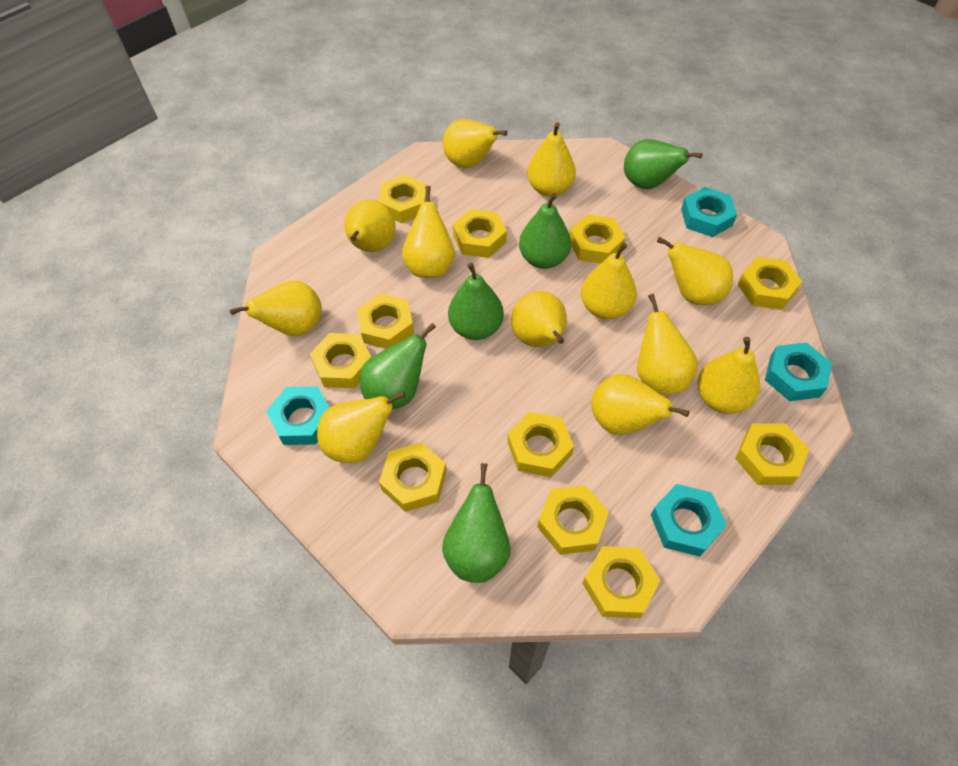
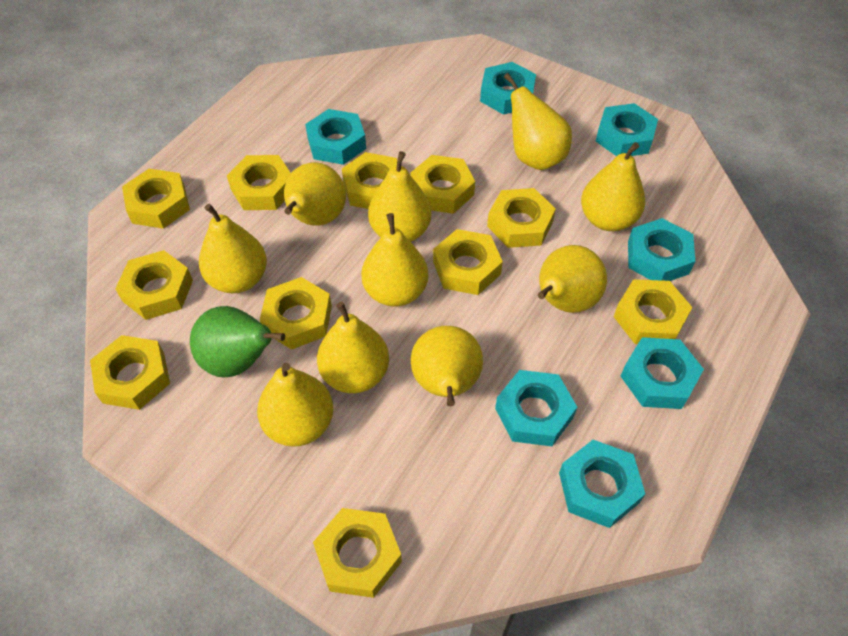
green pear: [360,323,436,409] [442,463,511,583] [448,263,504,340] [519,193,571,269] [624,139,702,189] = 5 -> [190,306,285,378] = 1
turquoise nut: [266,386,330,445] [651,484,727,557] [681,187,737,237] [765,342,832,401] = 4 -> [305,109,366,165] [480,62,536,115] [495,370,577,446] [559,440,645,528] [596,103,658,156] [621,337,704,409] [628,218,695,281] = 7
yellow pear: [230,281,322,336] [317,391,406,463] [344,200,396,252] [402,186,455,277] [443,119,507,168] [511,291,567,347] [527,122,576,197] [581,243,637,319] [591,374,690,435] [637,294,698,395] [657,237,733,305] [697,337,760,414] = 12 -> [199,204,267,293] [257,363,333,447] [284,162,346,226] [317,302,389,393] [361,213,428,307] [368,151,431,242] [411,326,483,406] [504,73,572,170] [538,245,607,313] [581,142,645,231] = 10

